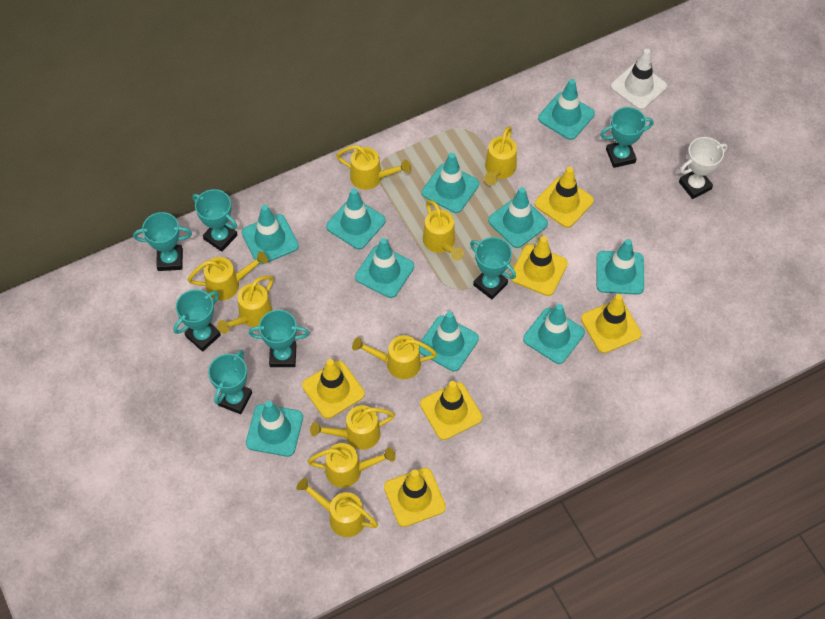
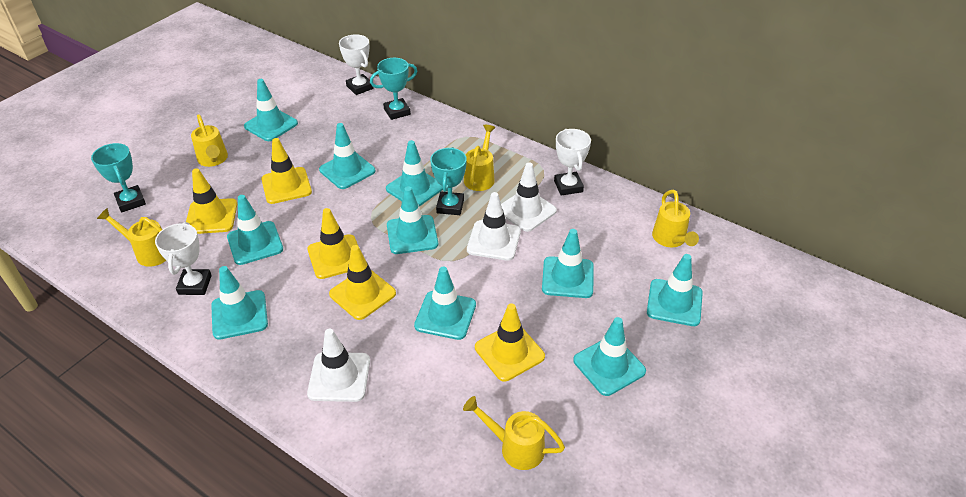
turquoise trophy: [133,212,192,271] [173,289,221,352] [192,189,238,252] [208,350,252,414] [248,310,309,367] [470,237,516,299] [600,107,654,168] = 7 -> [91,143,146,212] [370,58,417,120] [430,147,467,215] = 3
white traffic cone: [611,49,667,110] = 1 -> [307,329,370,402] [467,192,521,260] [501,162,557,232] = 3
white trophy: [679,137,727,199] = 1 -> [155,222,212,295] [339,34,374,95] [554,129,591,196] = 3
yellow traffic cone: [302,359,365,419] [384,468,446,527] [420,381,482,440] [510,236,568,296] [535,167,594,228] [581,294,642,353] = 6 -> [186,168,237,234] [261,138,312,204] [307,208,358,279] [329,245,396,320] [475,303,545,381] = 5
yellow watering can: [187,251,268,300] [217,275,274,334] [296,478,378,537] [307,443,396,488] [310,405,395,450] [336,145,411,190] [352,335,437,379] [423,200,464,261] [484,126,517,185] = 9 -> [97,208,166,267] [191,115,228,167] [463,396,565,470] [464,125,496,191] [652,190,699,247] = 5

